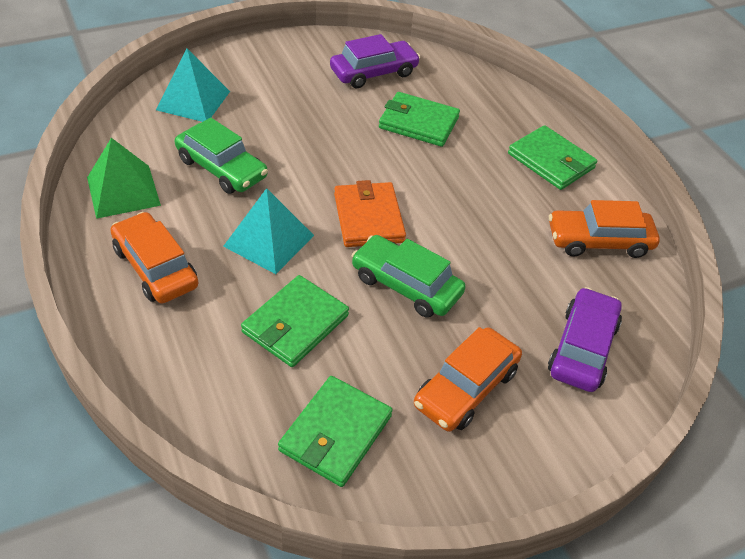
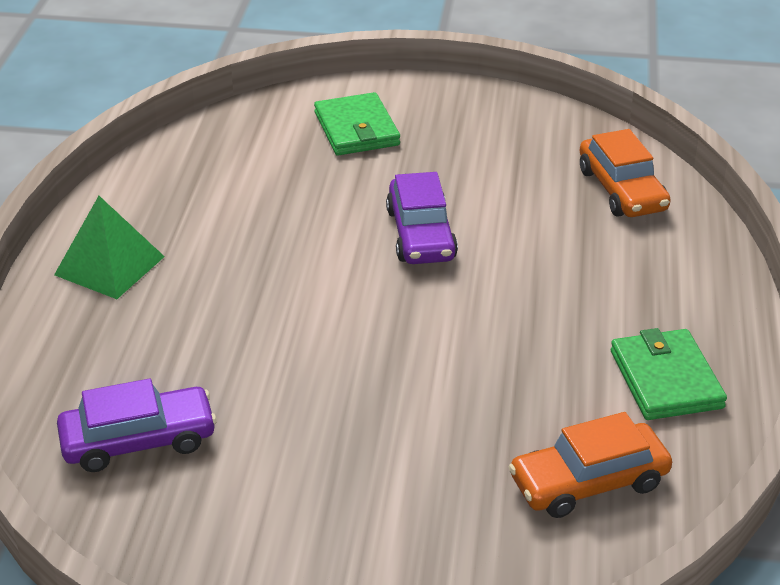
green car: [175,118,268,194] [351,235,465,318] = 2 -> none = 0
green wallet: [241,275,349,367] [278,376,392,487] [379,92,460,147] [508,125,597,190] = 4 -> [314,92,400,156] [611,328,727,420] = 2
orange car: [110,212,198,304] [414,327,522,432] [549,200,660,258] = 3 -> [508,412,672,518] [580,129,671,217] = 2
orange wallet: [334,180,406,247] = 1 -> none = 0
turquoise pyramid: [156,49,230,122] [223,188,314,274] = 2 -> none = 0

